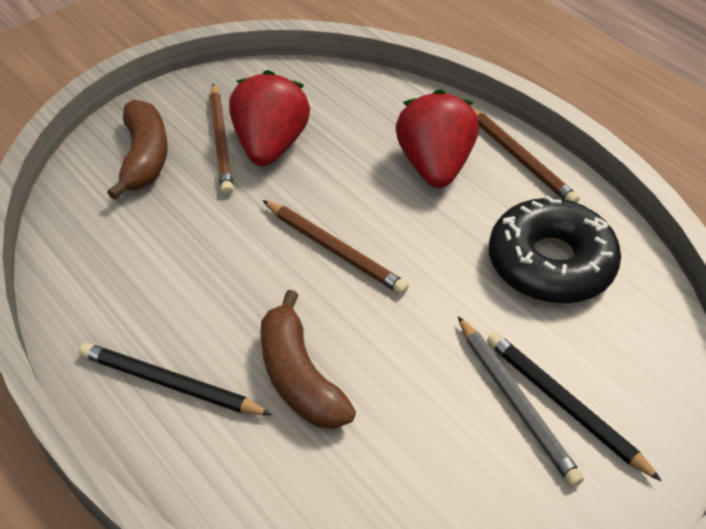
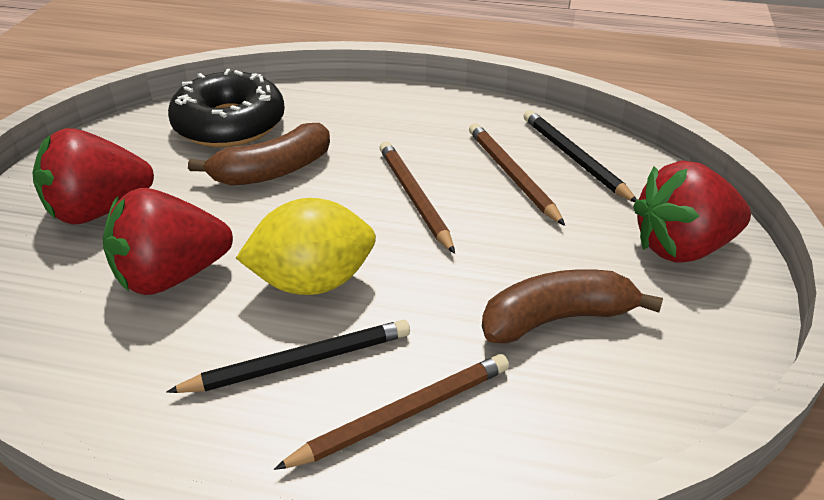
grey pencil: [458,316,584,487] = 1 -> none = 0
red strawberry: [229,70,310,166] [396,89,479,188] = 2 -> [32,128,154,224] [103,188,233,295] [633,160,751,263] = 3
yellow lemon: none = 0 -> [236,198,376,295] = 1

